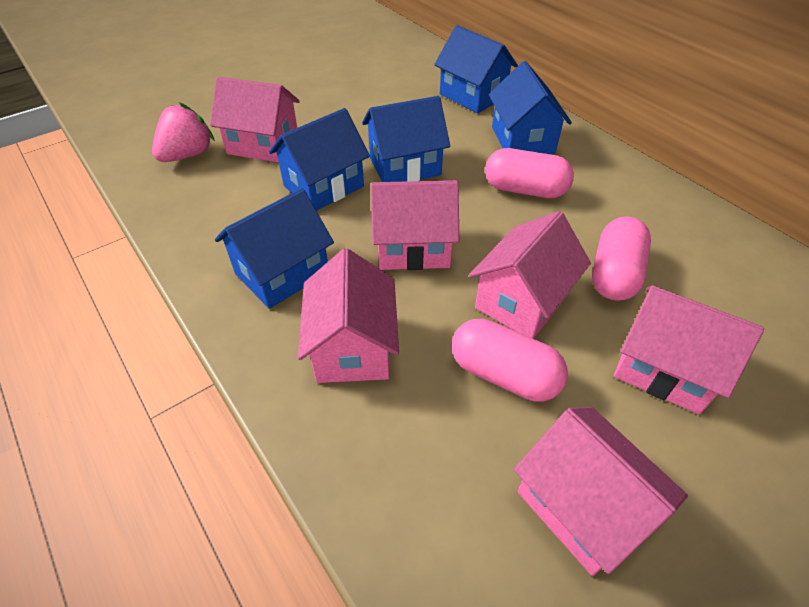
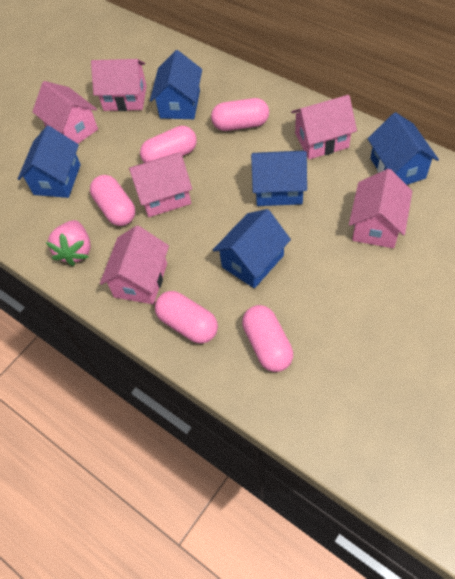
pink capsule: [452,319,568,402] [485,148,574,198] [592,216,651,301] = 3 -> [90,175,135,226] [140,126,197,163] [155,291,218,344] [211,98,269,131] [242,305,293,372] = 5

